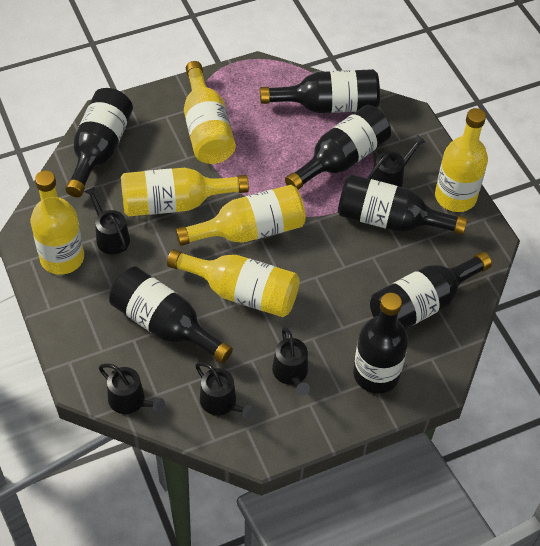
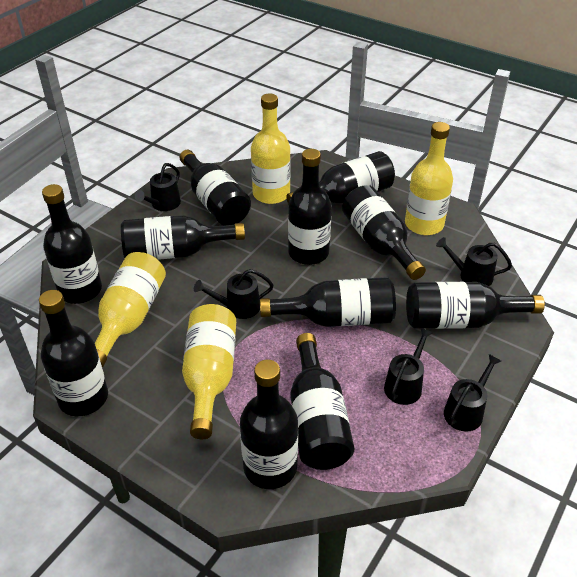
black bottle: [65,88,133,197] [109,266,233,364] [260,69,380,113] [285,105,391,190] [338,174,467,235] [353,293,408,394] [370,252,492,329] = 7 -> [39,290,108,416] [42,184,102,304] [121,215,245,260] [180,150,251,225] [240,360,298,489] [260,277,396,327] [287,151,395,204] [288,149,332,265] [290,333,355,470] [342,185,426,280] [406,282,545,329] = 11
yellow bottle: [30,170,84,275] [121,168,249,217] [167,249,300,317] [175,185,306,246] [184,61,236,164] [435,108,488,212] = 6 -> [95,252,166,368] [182,304,236,439] [251,94,291,204] [405,122,453,235] = 4

